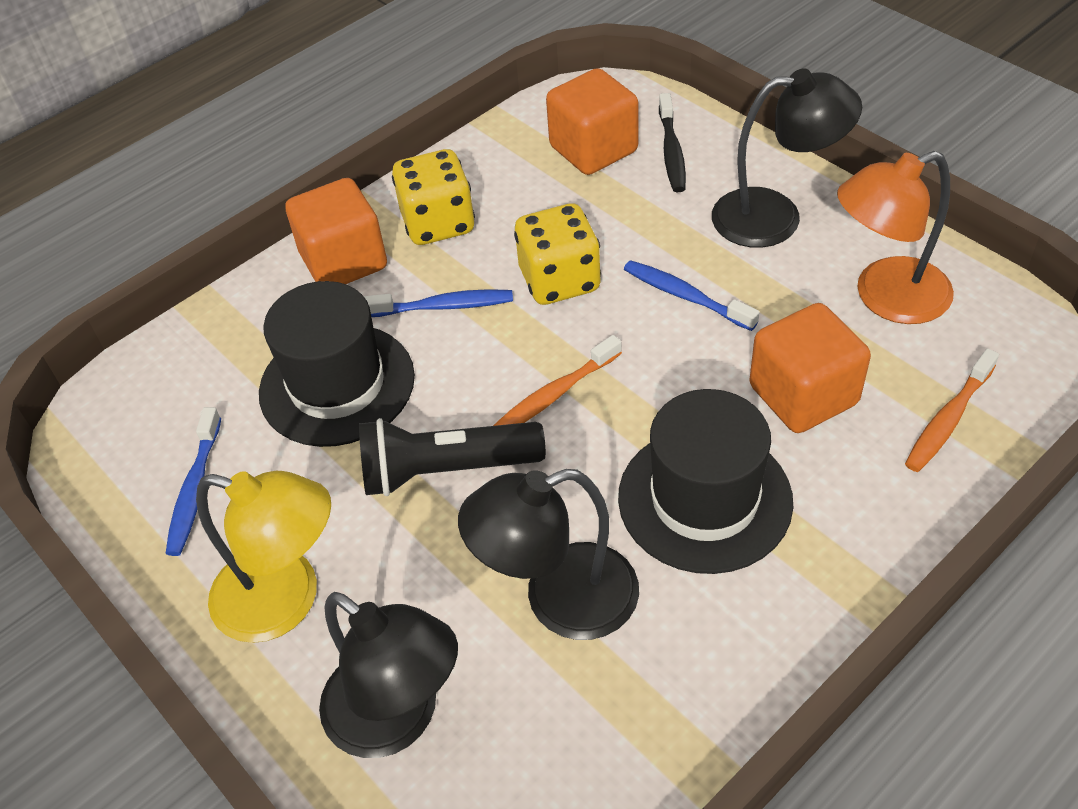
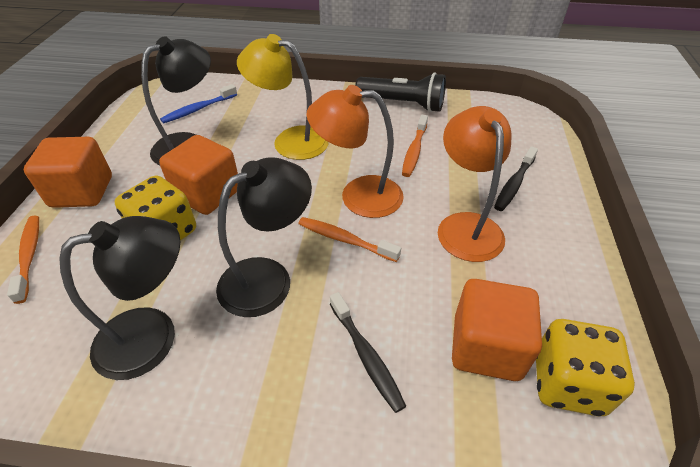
black hat: [259,281,415,447] [618,389,793,574] = 2 -> none = 0
black toothbrush: [659,93,686,192] = 1 -> [330,292,406,413] [494,146,538,211] = 2
blue toothbrush: [165,407,221,556] [364,289,513,317] [624,260,759,331] = 3 -> [160,84,237,123] = 1
orange lamp: [837,151,954,324] = 1 -> [306,85,404,218] [438,106,512,262] = 2
orange toothbrush: [493,335,622,426] [905,348,999,472] = 2 -> [7,216,39,304] [298,217,401,262] [402,115,428,177] = 3

